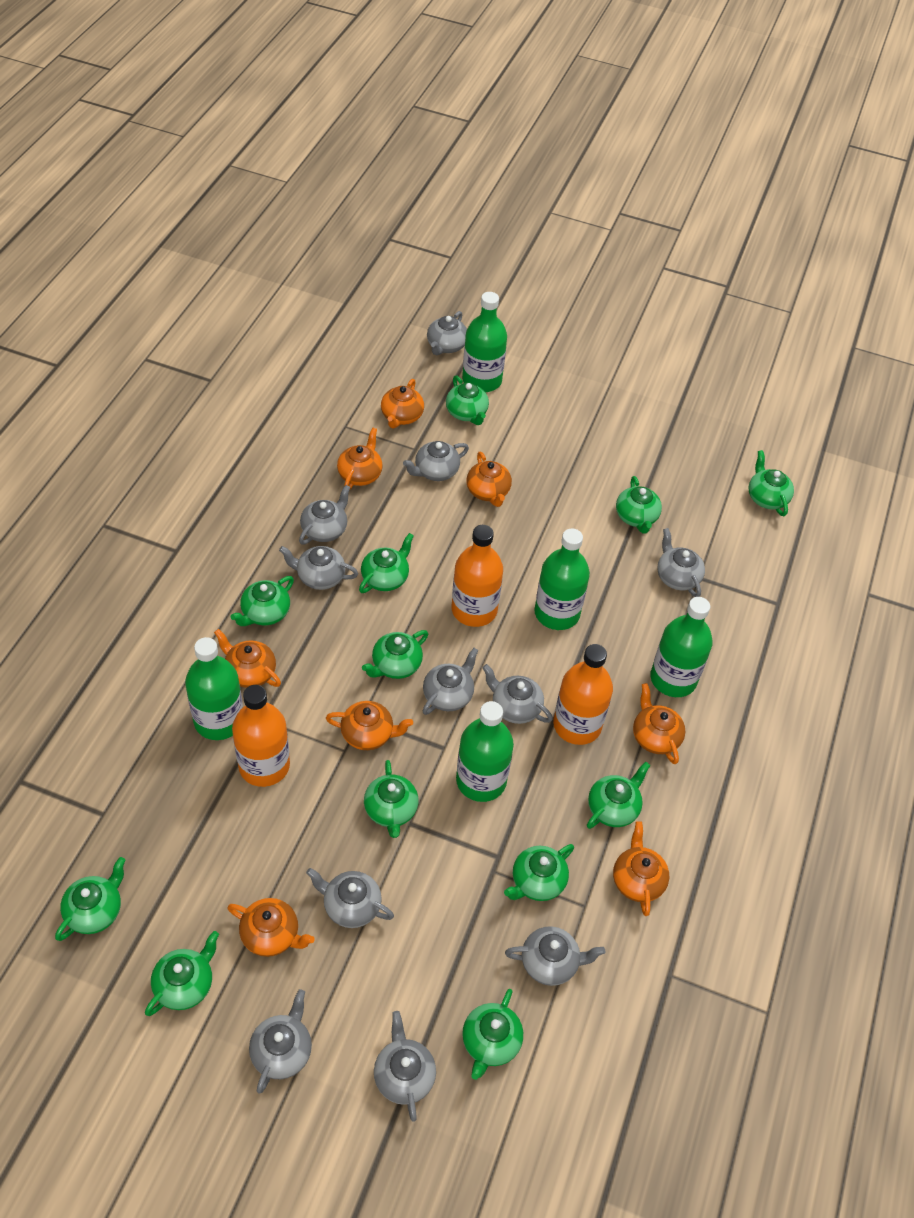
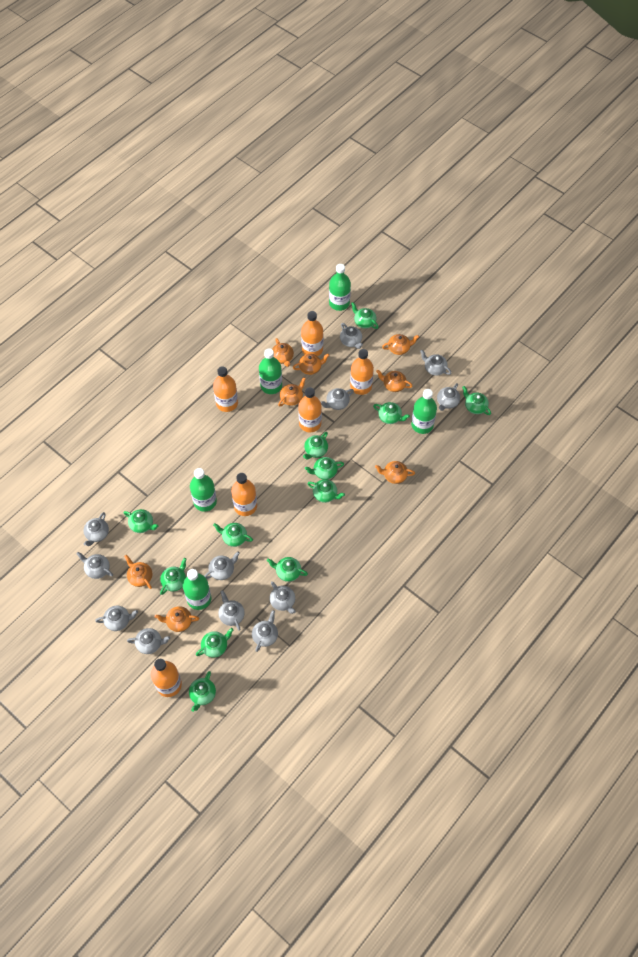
grey teapot: [249,989,312,1093] [279,546,358,590] [299,485,351,545] [306,868,394,928] [374,1011,436,1122] [403,441,469,481] [423,648,479,715] [427,311,467,355] [482,664,553,724] [505,926,605,986] [657,528,705,597] = 11 -> [76,552,113,579] [83,512,109,546] [95,606,138,631] [127,628,170,654] [205,552,240,580] [218,590,245,631] [252,610,278,652] [270,581,296,614] [321,388,354,410] [340,323,363,349] [420,350,451,376] [437,383,460,411] = 12
orange bottle: [232,685,290,787] [452,525,503,627] [553,644,613,745] = 3 -> [151,659,182,697] [213,366,238,412] [231,473,257,516] [298,387,322,433] [301,311,324,356] [350,349,374,395] = 6

